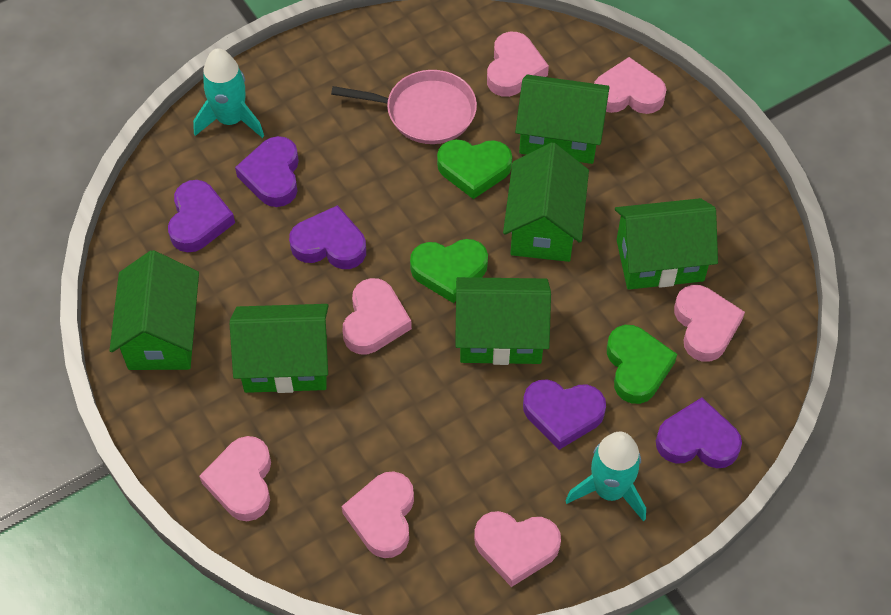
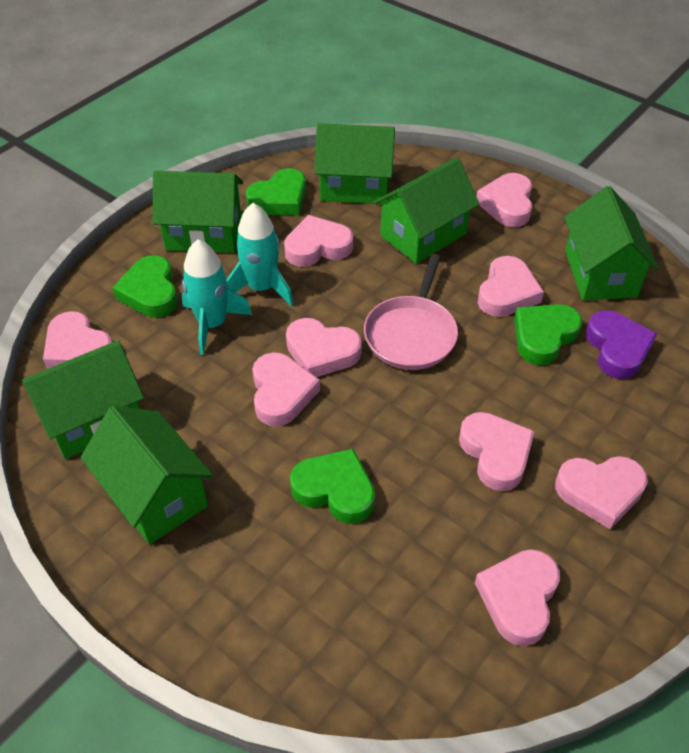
green heart: [410,239,488,303] [437,139,512,199] [607,325,677,404] = 3 -> [112,255,178,318] [246,168,306,215] [290,449,375,524] [514,304,582,365] = 4
pink heart: [199,436,271,521] [342,471,414,558] [343,278,412,354] [474,511,561,587] [487,32,549,97] [594,57,667,114] [674,285,745,362] = 7 -> [43,311,112,369] [252,352,320,426] [284,215,353,267] [286,318,362,377] [459,412,535,491] [475,549,560,646] [476,173,532,227] [478,256,544,317] [555,456,648,529] = 9
purple heart: [168,180,235,252] [235,136,299,207] [289,205,366,269] [523,379,606,450] [656,398,742,468] = 5 -> [586,310,657,379] = 1

